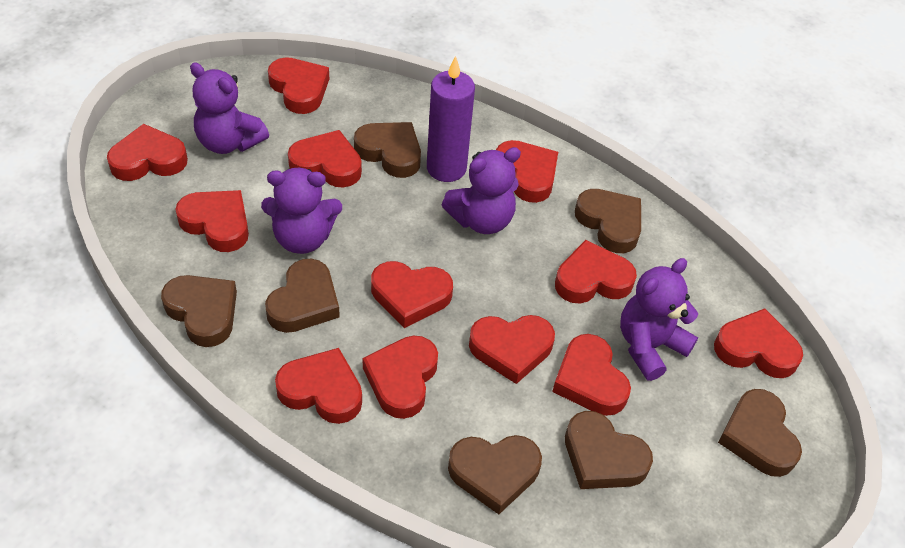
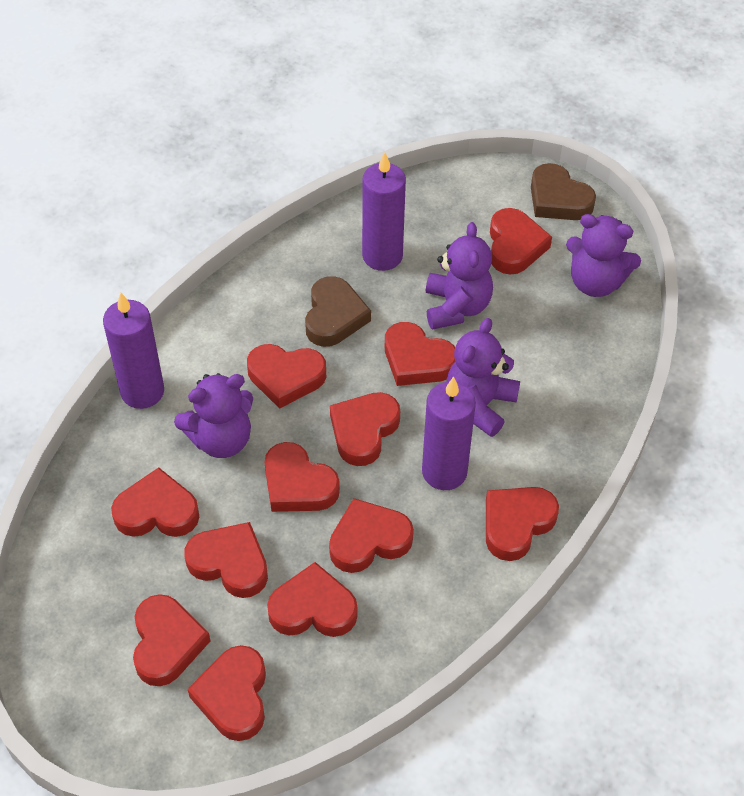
brown heart: [161,275,237,347] [265,259,340,333] [354,122,421,178] [448,435,542,514] [565,411,653,489] [575,189,641,253] [718,389,802,477] = 7 -> [305,276,371,347] [531,163,596,220] = 2
purple candle: [427,56,475,182] = 1 -> [103,293,164,409] [362,152,406,271] [422,376,476,490] = 3

